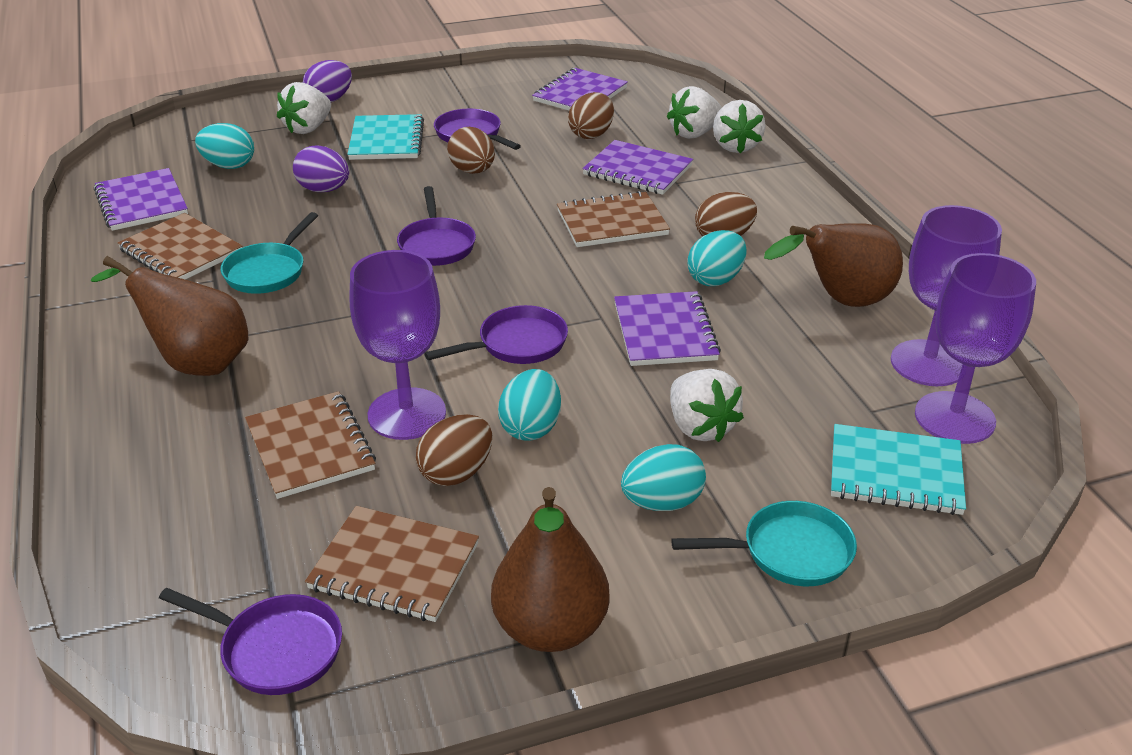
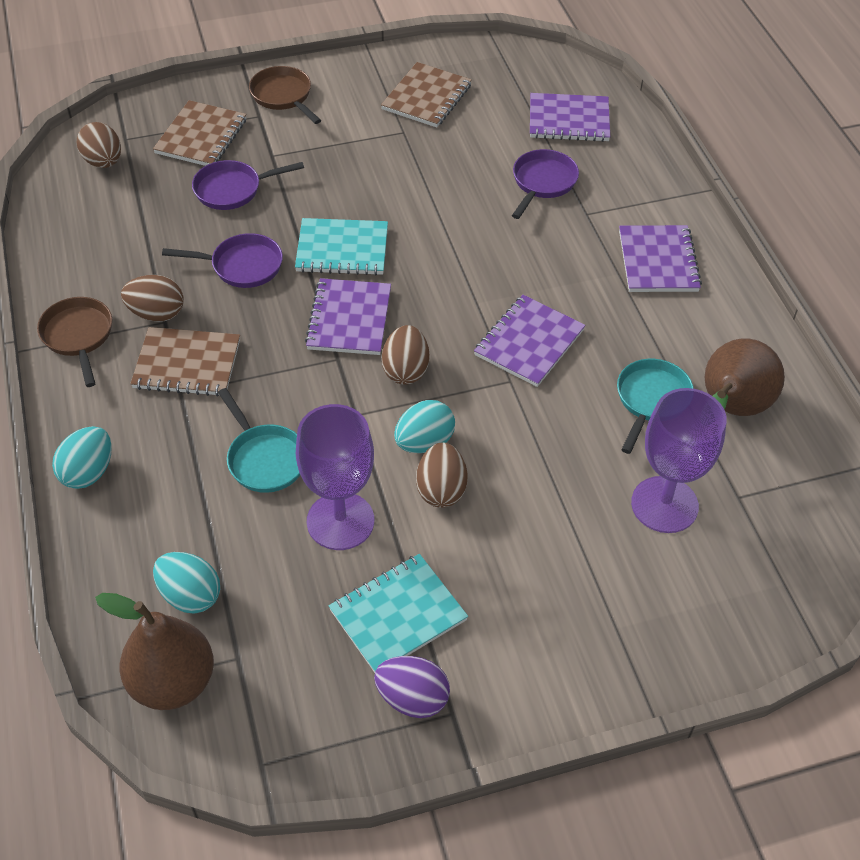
brown notebook: [118,213,242,280] [245,391,376,499] [305,506,479,622] [557,191,670,247] = 4 -> [130,327,240,397] [153,100,247,166] [381,62,472,127] = 3
brown pan: none = 0 -> [37,297,112,387] [249,66,321,124] = 2
brown pear: [91,256,248,376] [491,487,610,652] [764,223,903,307] = 3 -> [95,593,214,710] [705,339,785,416] = 2
purple egg: [293,146,349,192] [303,60,352,102] = 2 -> [374,656,450,718] = 1
purple goblet: [350,250,446,440] [891,205,1002,386] [915,253,1036,444] = 3 -> [296,404,374,550] [631,388,727,533] = 2
purple pan: [159,588,342,695] [397,186,476,266] [424,305,568,364] [434,109,521,150] = 4 -> [162,233,283,288] [192,160,304,210] [512,149,579,219] = 3
turquoise egg: [195,123,254,169] [498,369,561,441] [621,444,706,511] [687,230,747,286] = 4 -> [52,426,112,489] [153,552,220,613] [394,400,455,453] = 3
white strawberry: [277,82,331,134] [667,86,722,139] [670,369,744,442] [713,100,766,153] = 4 -> none = 0

